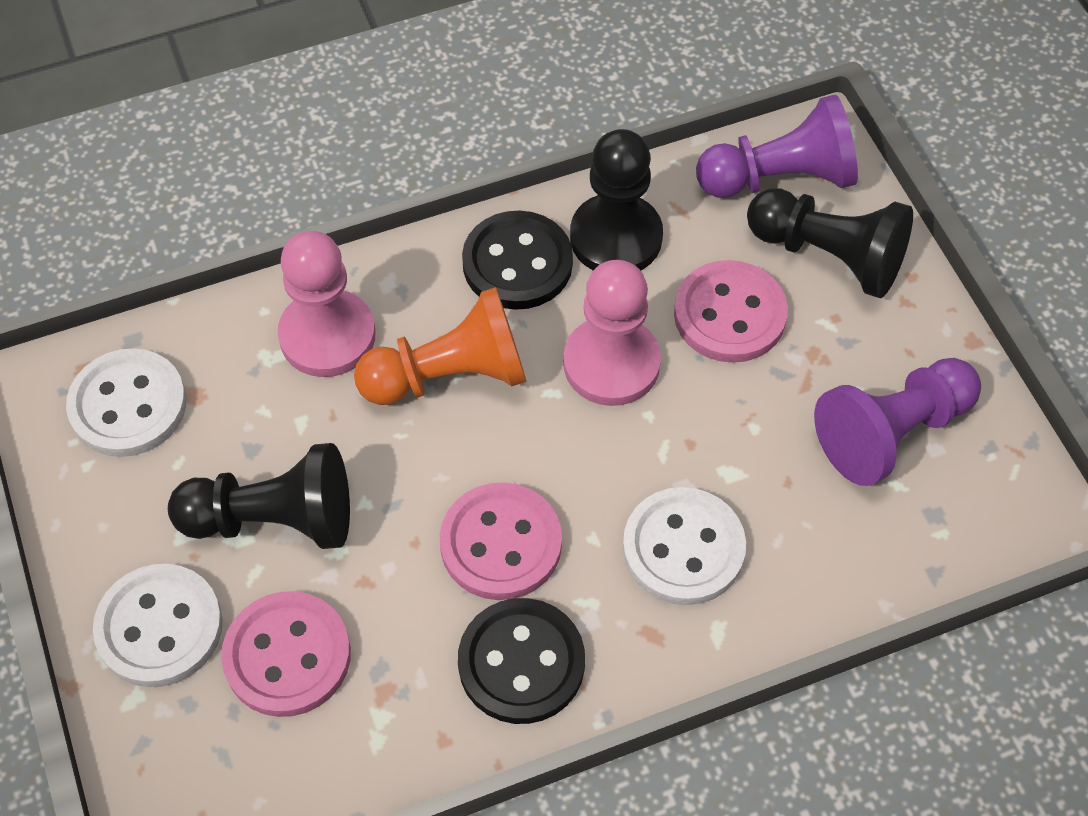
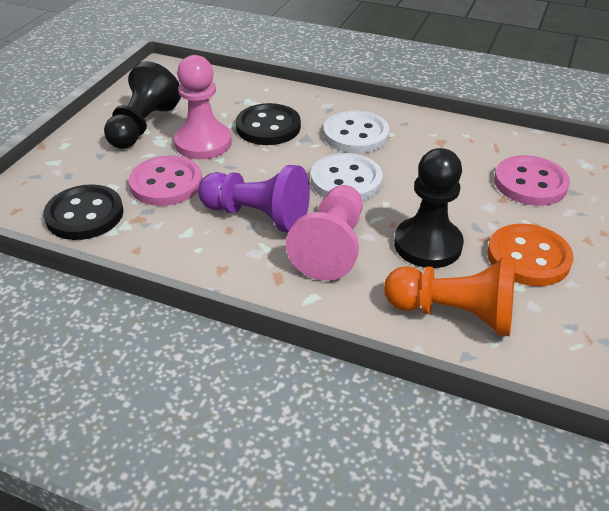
black pawn: [168,443,350,549] [570,129,663,271] [747,188,913,298] = 3 -> [104,61,181,149] [394,148,464,268] = 2
orange button: none = 0 -> [487,224,573,286] = 1
pink button: [221,591,351,717] [440,482,562,600] [674,260,788,363] = 3 -> [128,155,202,206] [494,155,570,206] = 2
purple pawn: [696,94,858,198] [814,358,981,486] = 2 -> [198,165,310,232] = 1
white button: [66,348,186,457] [93,564,223,687] [623,487,746,605] = 3 -> [311,153,383,201] [323,110,390,153] = 2

